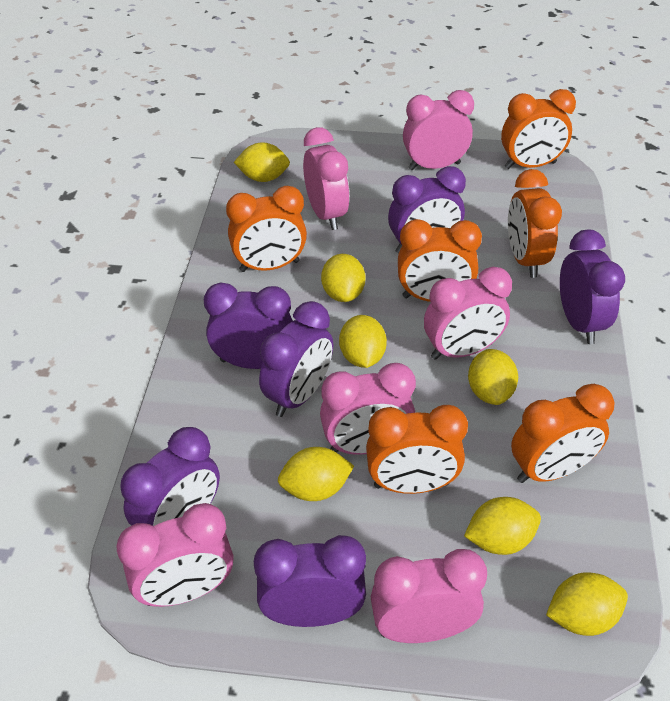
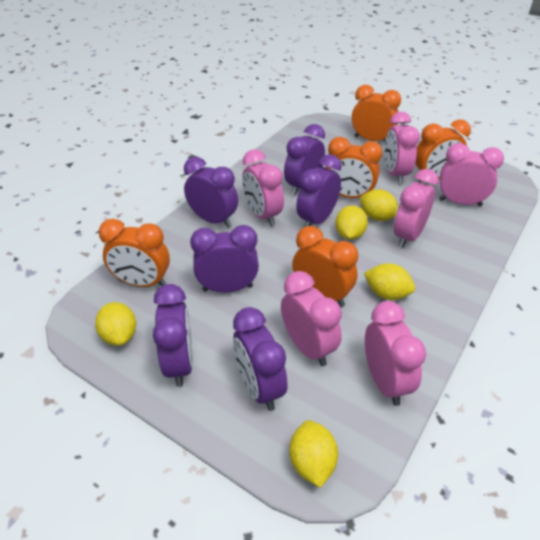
orange clock: [226,186,307,272] [366,405,468,494] [398,219,482,302] [501,89,576,169] [508,169,562,278] [511,384,615,483] = 6 -> [99,219,170,287] [292,226,358,307] [326,137,382,198] [352,85,401,142] [415,120,471,181] = 5
yellow lemon: [234,142,290,182] [278,447,354,501] [321,254,365,302] [339,315,387,368] [464,497,541,555] [468,349,518,405] [546,572,628,636] = 7 -> [95,302,136,346] [289,420,338,488] [335,205,368,240] [360,189,399,221] [364,263,415,300] = 5

